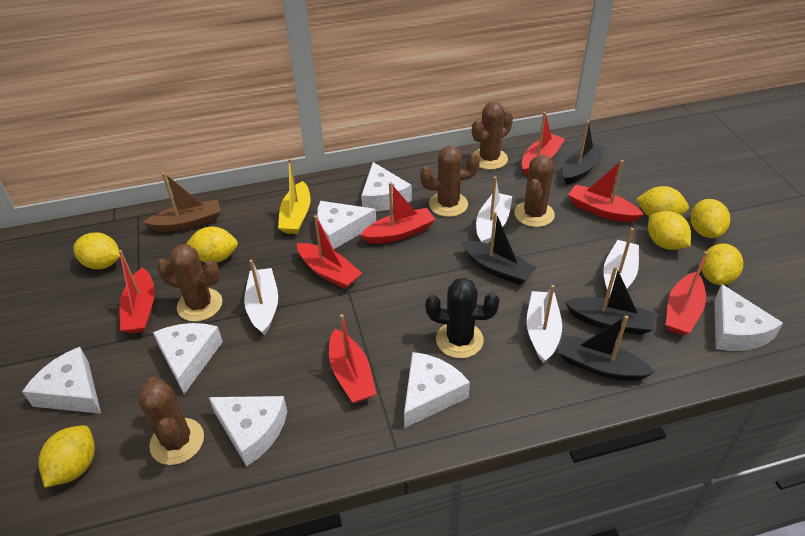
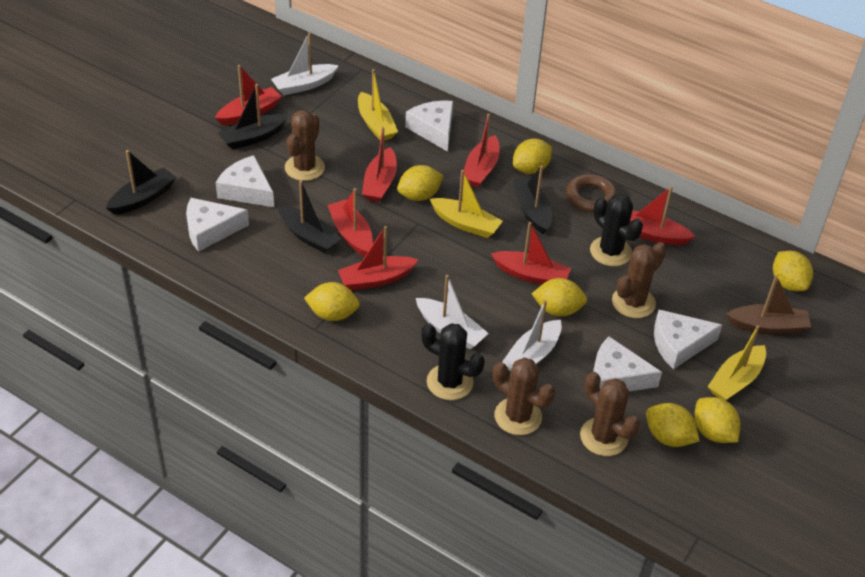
black cactus: [425,278,499,358] = 1 -> [421,323,485,400] [590,194,643,266] = 2
brown cactus: [138,377,204,465] [157,244,222,322] [420,146,480,217] [472,102,513,170] [514,155,555,227] = 5 -> [285,110,325,181] [493,358,555,435] [580,372,640,456] [612,242,667,318] = 4
brown ring: none = 0 -> [566,174,617,212] = 1
white boat: [244,259,278,335] [476,176,512,243] [527,285,562,363] [603,228,639,298] = 4 -> [271,33,339,95] [416,275,489,349] [502,300,562,371] = 3
white cheese: [22,347,101,414] [153,323,223,394] [209,396,287,467] [317,201,376,249] [361,162,412,211] [404,352,470,428] [714,284,783,351] = 7 -> [186,198,249,252] [216,155,274,207] [405,101,453,152] [593,337,662,391] [654,309,722,369] = 5
yellow boat: [278,158,311,234] = 1 -> [358,69,398,141] [430,170,503,238] [707,325,766,400] = 3

